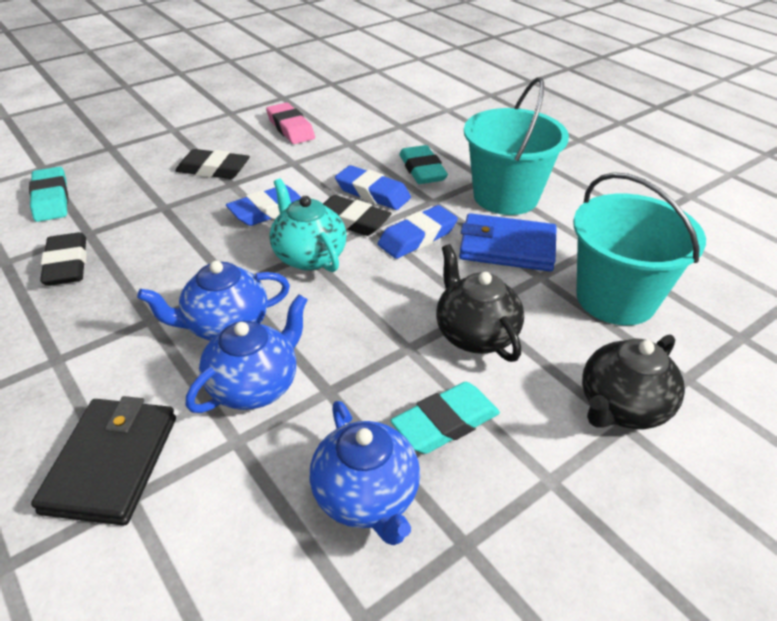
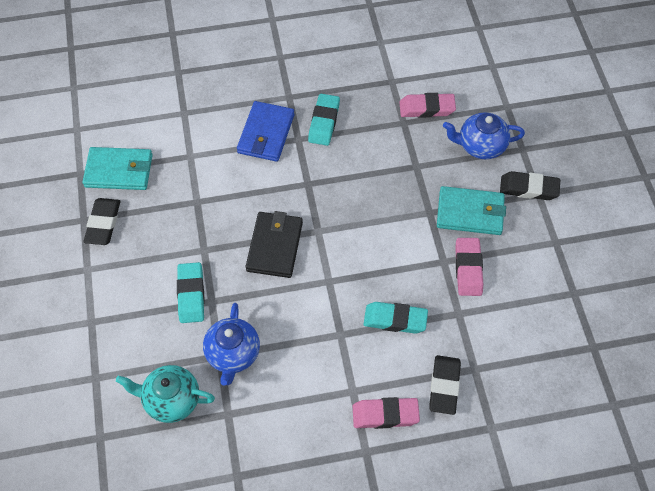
black teapot: [436,244,524,362] [582,335,685,429] = 2 -> none = 0
blue eraser: [226,185,301,226] [335,165,411,210] [378,205,458,259] = 3 -> none = 0
blue teapot: [137,261,290,341] [186,294,308,413] [310,401,420,545] = 3 -> [203,303,260,385] [443,112,525,159] = 2
pink eraser: [266,103,315,144] = 1 -> [353,397,420,429] [400,93,456,118] [455,238,483,296] = 3
turquoise bucket: [464,77,569,215] [573,172,706,325] = 2 -> none = 0
turquoise wallet: none = 0 -> [83,147,152,190] [437,186,506,235] = 2

